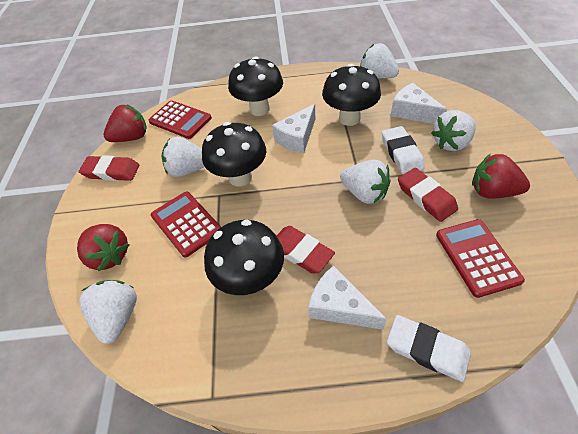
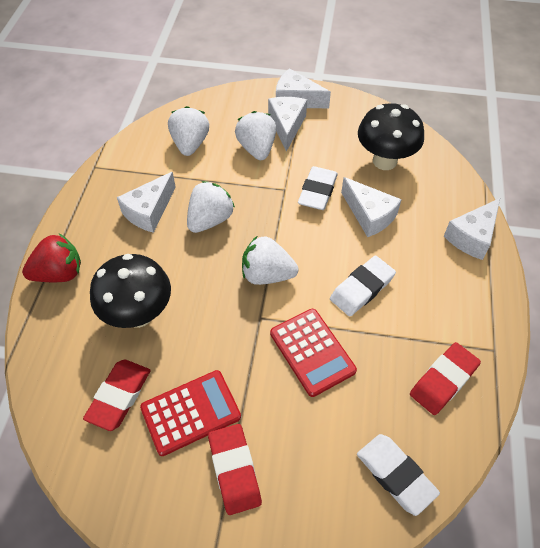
black mushroom: [202,122,266,186] [204,219,284,295] [228,56,283,116] [322,64,381,126] = 4 -> [90,254,171,328] [358,103,424,170] = 2
red calculator: [149,100,212,139] [151,191,221,257] [436,219,525,298] = 3 -> [140,370,241,456] [270,309,357,397] = 2
red strawberry: [77,224,130,271] [104,105,147,142] [472,154,530,199] = 3 -> [22,234,81,282] = 1
white cheese: [272,104,315,153] [308,266,387,330] [391,83,447,124] = 3 -> [117,172,176,233] [268,97,307,152] [276,68,331,108] [341,177,402,237] [444,198,500,260] = 5
white eraser: [382,126,425,174] [387,315,471,382] = 2 -> [298,166,338,210] [330,256,396,316] [357,434,440,516] = 3
white strawberry: [79,280,137,344] [162,136,205,177] [340,160,391,204] [360,43,399,79] [431,110,476,151] = 5 -> [168,106,209,156] [187,181,235,233] [235,111,276,160] [242,236,298,285] = 4

